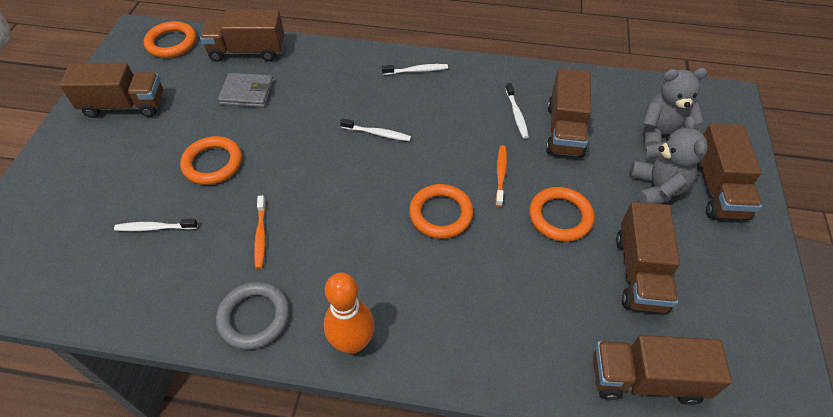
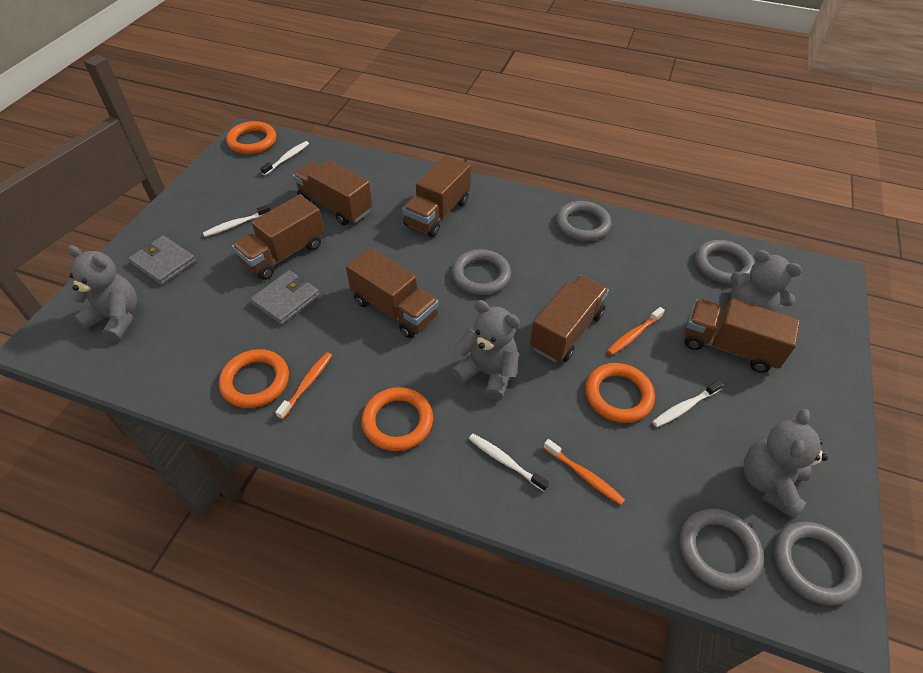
grey ring: [216,282,289,350] = 1 -> [452,249,511,295] [556,201,611,241] [680,509,764,590] [695,240,755,284] [774,521,862,605] = 5
grey teddy bear: [630,116,708,204] [643,68,708,149] = 2 -> [68,245,137,341] [451,300,520,401] [731,250,802,312] [744,409,828,519] = 4
grey wallet: [218,73,274,108] = 1 -> [129,236,196,285] [250,270,320,325] = 2
orange bowling pin: [324,273,375,354] = 1 -> none = 0
orange toothbrush: [254,195,266,269] [495,145,507,207] = 2 -> [275,352,332,419] [544,439,625,505] [607,307,665,355] = 3

